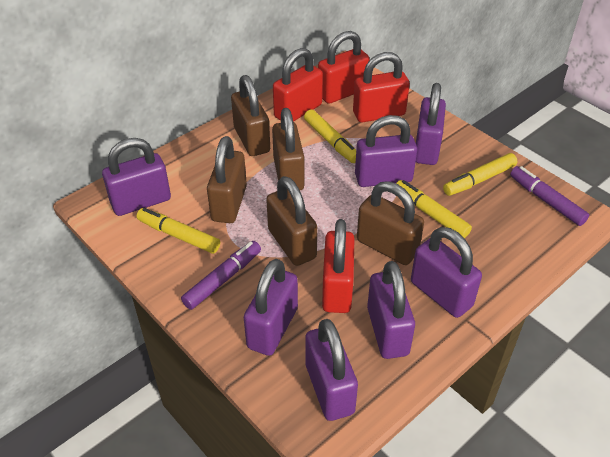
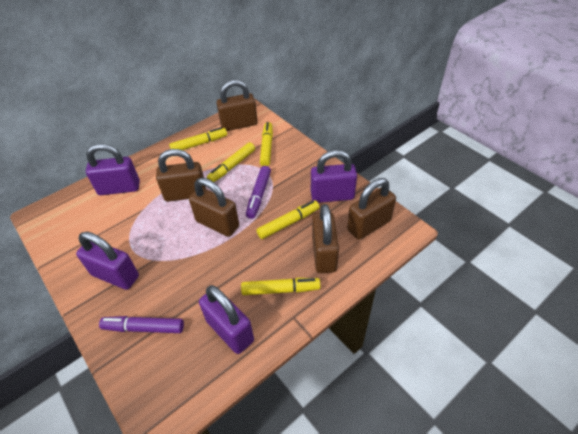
purple padlock: [102,138,171,216] [244,259,298,356] [306,319,358,421] [355,115,417,187] [367,261,415,359] [411,227,482,318] [416,83,446,165] = 7 -> [76,232,139,290] [86,143,140,195] [199,285,254,354] [311,150,357,203] = 4
red padlock: [273,48,323,122] [318,31,369,104] [322,219,355,313] [353,52,410,123] = 4 -> none = 0
yellow marker: [137,208,220,254] [304,109,356,163] [396,180,472,238] [443,153,517,196] = 4 -> [169,127,227,150] [207,142,255,182] [241,278,320,295] [256,200,320,239] [260,122,273,166] = 5

